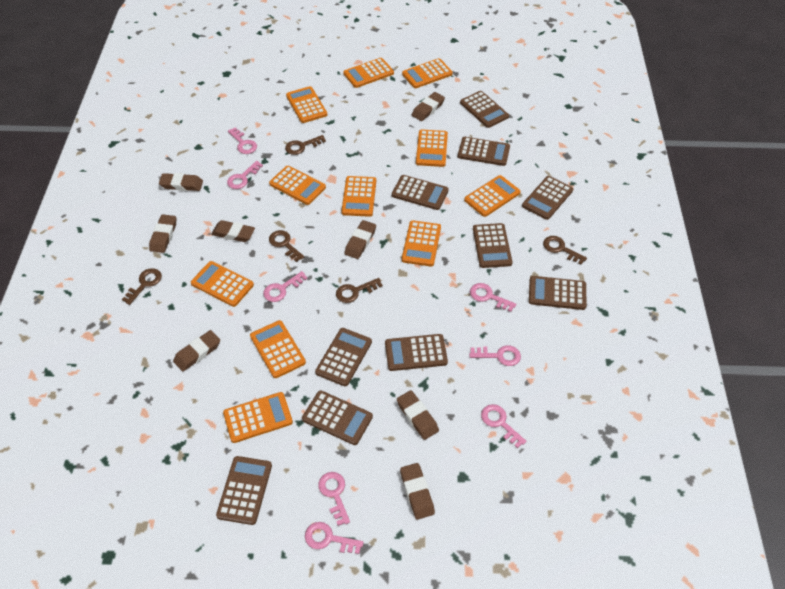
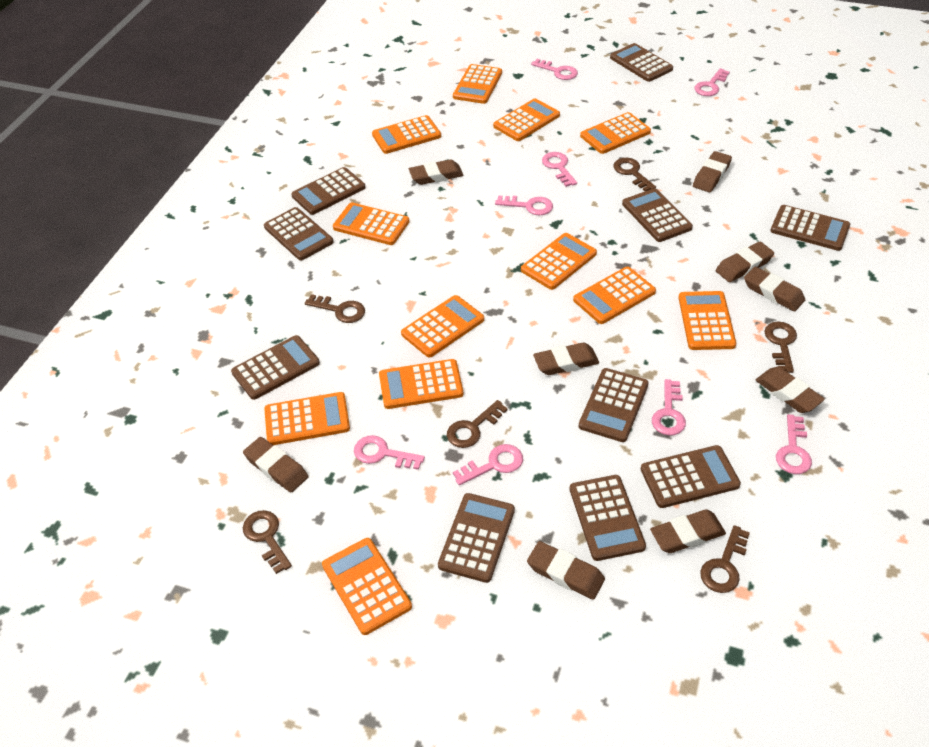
brown eraser: [149,214,176,253] [159,173,203,191] [173,330,220,372] [211,220,255,242] [344,220,376,259] [397,390,439,440] [400,463,435,520] [412,92,445,121] = 8 -> [243,437,309,492] [409,159,464,185] [527,541,605,600] [533,342,599,375] [650,510,726,553] [693,151,732,192] [716,242,774,282] [744,267,805,311] [756,367,825,413] = 9
brown key: [122,268,162,305] [269,230,304,262] [285,135,326,155] [336,278,383,303] [543,236,587,265] = 5 -> [243,510,292,574] [305,294,365,323] [447,400,508,448] [613,158,656,191] [700,525,750,593] [764,322,797,373] = 6
orange calculator: [191,261,254,307] [223,392,293,443] [250,320,306,378] [269,166,326,205] [286,86,327,123] [341,176,376,217] [343,58,394,88] [402,58,453,88] [402,220,441,266] [416,129,448,167] [464,175,521,217] = 11 -> [264,392,350,445] [322,538,412,635] [333,202,409,245] [372,115,441,154] [379,359,463,409] [401,295,484,358] [453,64,502,104] [493,98,560,141] [521,233,597,290] [573,267,656,324] [580,112,651,154] [679,291,736,350] = 12

